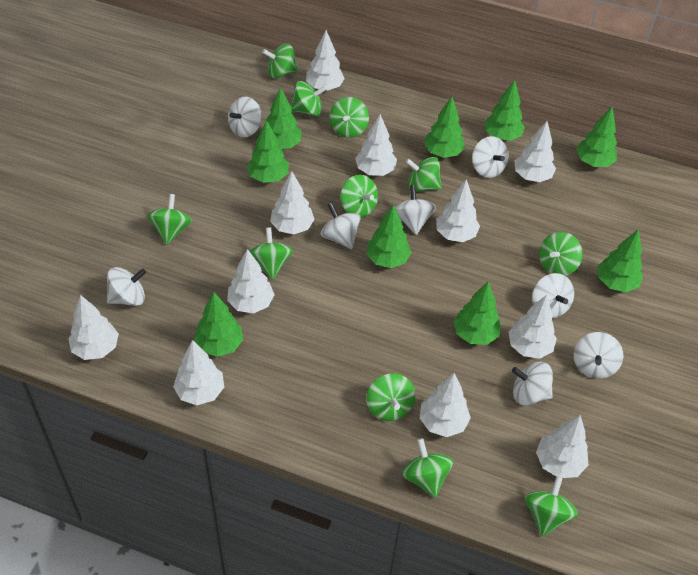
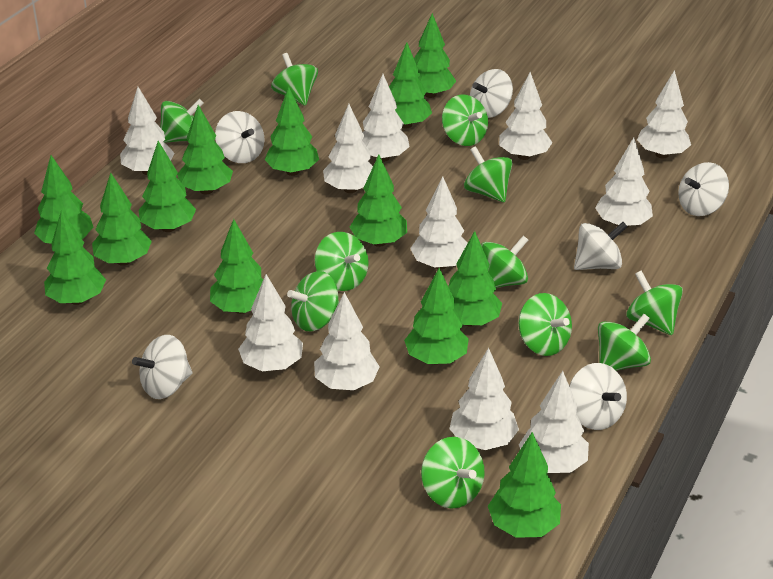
green tree: [194,292,243,357] [247,120,289,183] [266,87,301,149] [366,204,412,268] [424,97,465,158] [453,282,501,345] [485,80,525,141] [576,107,617,167] [598,229,643,292] = 9 -> [34,155,93,244] [44,210,106,305] [92,173,152,266] [139,141,196,232] [177,105,233,195] [210,219,263,314] [265,86,319,176] [350,155,407,247] [389,42,432,128] [404,268,469,365] [414,13,456,98] [448,231,502,327] [488,432,561,538] = 13
white spinning top: [107,267,146,306] [228,97,262,137] [321,203,361,249] [395,185,436,235] [472,136,509,178] [512,362,553,405] [532,273,574,318] [574,332,623,379] = 8 -> [132,335,193,399] [215,111,265,163] [470,69,513,118] [569,363,627,430] [574,222,628,270] [678,162,729,216] = 6

